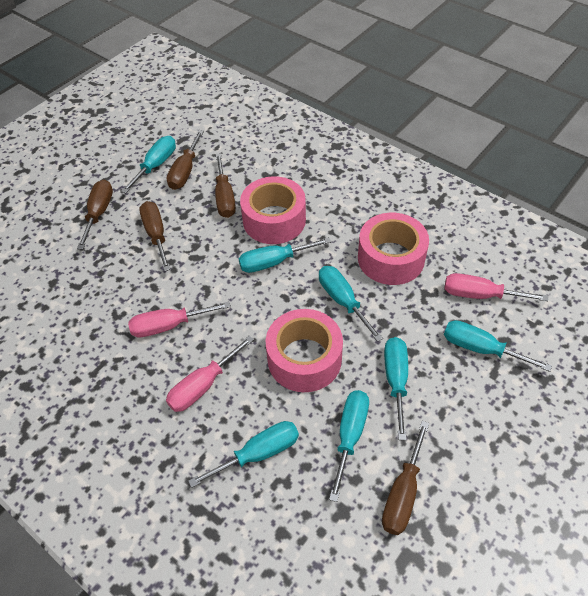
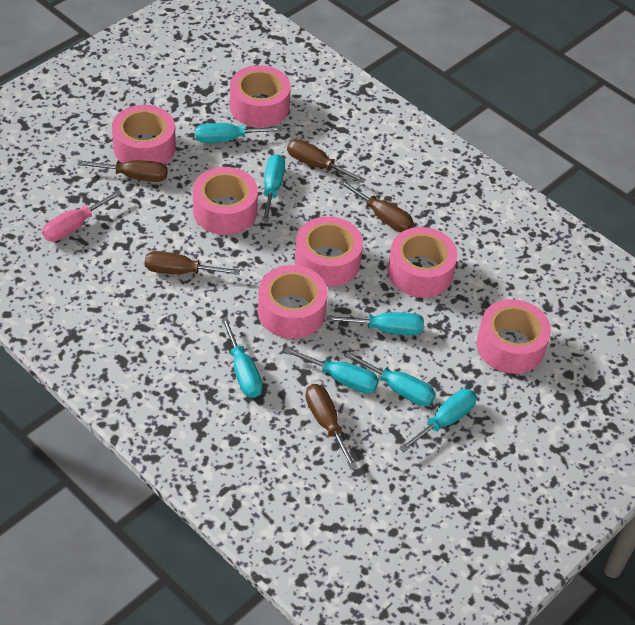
pink screwdriver: [128,302,231,337] [166,335,254,412] [445,273,548,301] = 3 -> [42,190,122,241] = 1
pink tape: [240,176,306,244] [266,309,343,392] [358,213,429,285] = 3 -> [112,105,176,164] [193,167,258,235] [230,65,291,127] [258,265,328,339] [295,216,363,287] [388,227,458,298] [477,299,551,374] = 7

